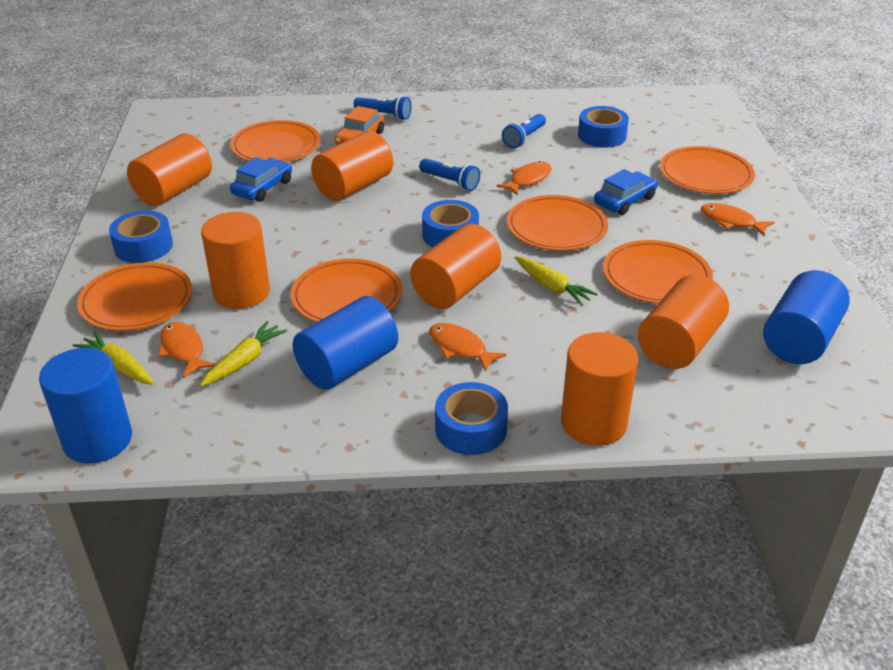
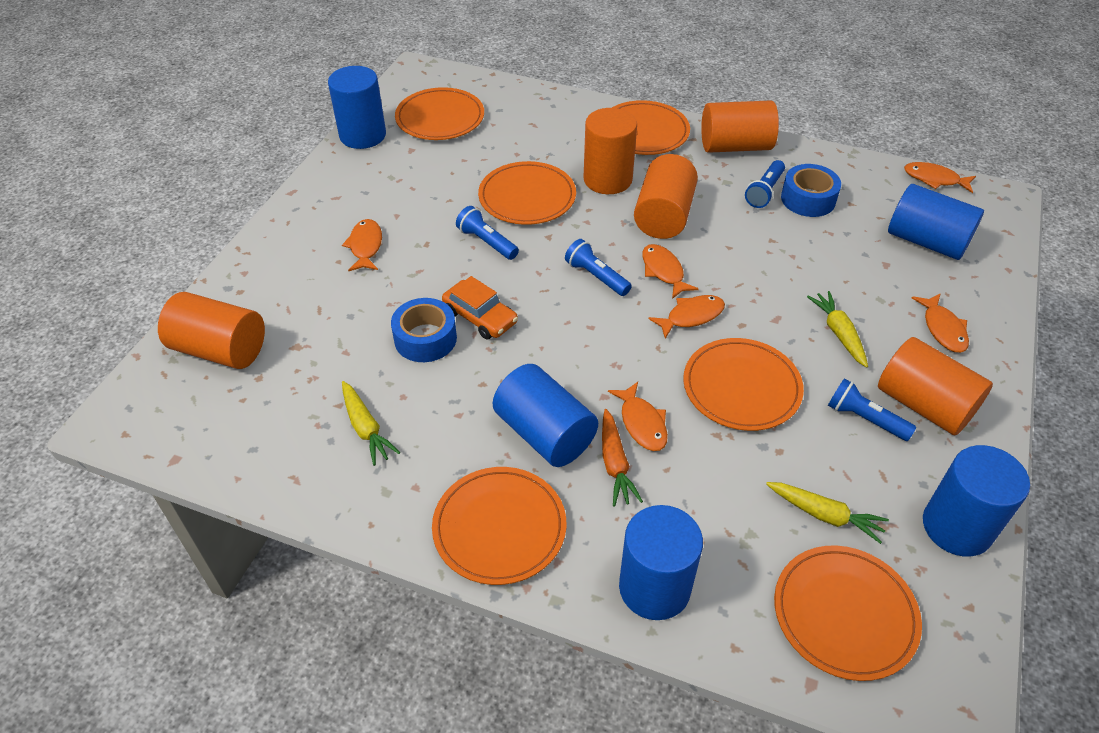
blue car: [230,157,292,202] [594,169,657,215] = 2 -> none = 0
blue cylinder: [39,348,132,463] [293,296,398,390] [763,270,850,364] = 3 -> [328,66,386,149] [493,364,598,467] [619,505,703,620] [888,184,984,260] [923,445,1030,557] = 5
blue flashlight: [354,96,412,120] [419,158,480,191] [502,114,546,148] = 3 -> [456,206,519,260] [565,239,632,296] [745,160,785,208] [828,378,916,441] = 4
blue tape: [109,211,173,263] [422,200,479,247] [435,382,508,455] [578,106,629,148] = 4 -> [391,298,457,362] [781,164,841,217] = 2
orange carrot: none = 0 -> [602,409,643,507] = 1
orange cylinder: [127,133,212,206] [201,212,270,309] [311,131,393,201] [410,224,501,309] [561,332,638,446] [638,275,729,369] = 6 -> [158,292,265,369] [584,108,637,194] [634,154,698,239] [701,100,779,153] [878,337,993,435] = 5
orange fish: [158,322,216,378] [429,323,507,372] [497,161,552,196] [701,203,775,236] = 4 -> [342,219,382,272] [608,382,668,451] [642,244,698,299] [648,295,725,339] [904,162,976,193] [912,293,969,353] = 6

